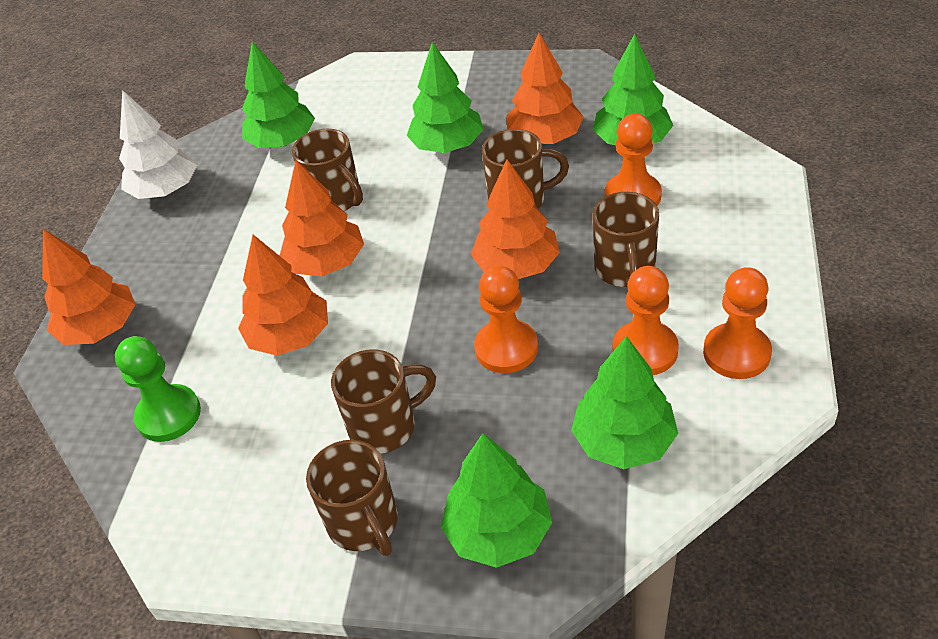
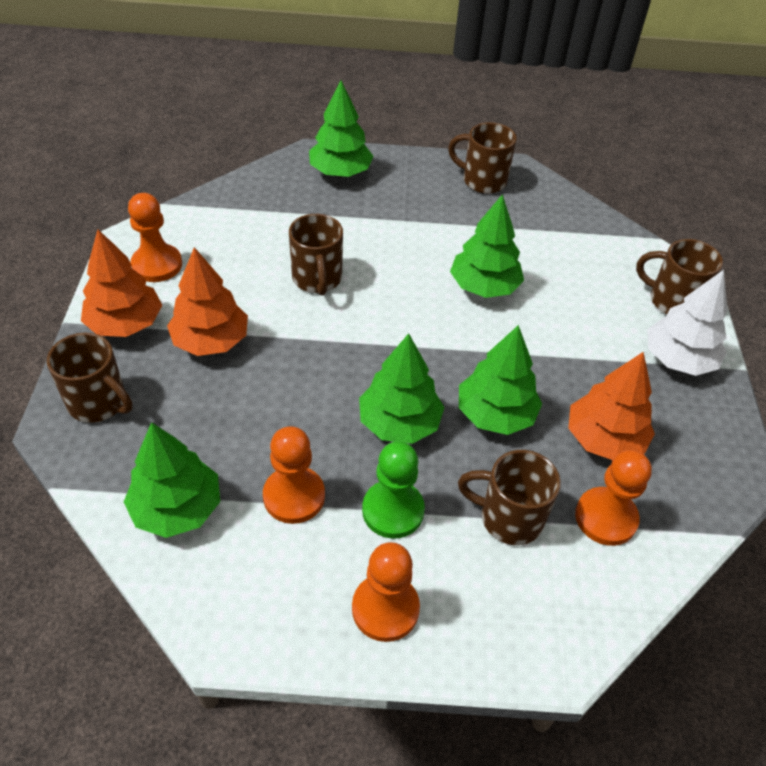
orange tree: [42,229,136,345] [238,235,328,356] [280,160,364,276] [471,159,560,279] [507,33,584,144] = 5 -> [81,230,162,337] [167,247,248,356] [568,352,655,460] = 3

